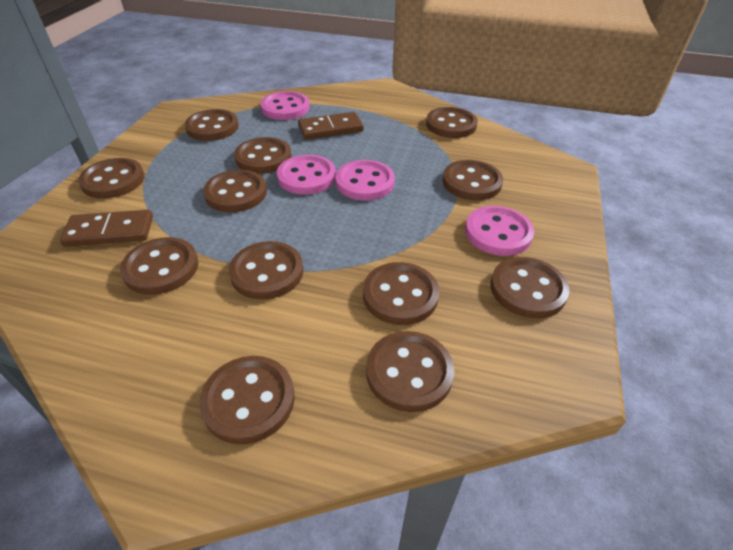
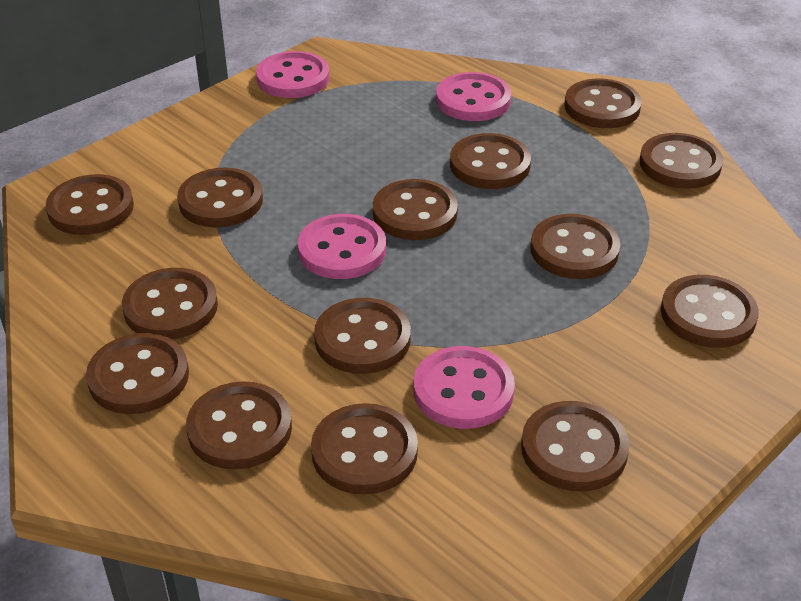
brown button: [78,158,145,199] [120,237,199,295] [185,109,239,141] [199,356,295,444] [203,170,267,213] [229,241,303,300] [234,137,291,174] [363,262,439,325] [366,331,454,412] [426,107,478,138] [442,160,503,200] [490,257,570,318] = 12 -> [46,174,134,235] [86,333,189,414] [122,268,218,339] [177,168,263,227] [186,381,292,469] [311,403,418,495] [314,298,411,374] [373,179,458,240] [450,133,531,189] [521,401,629,491] [530,214,620,279] [564,78,642,128] [640,133,723,189] [661,275,759,348] = 14
brown domino: [60,210,153,247] [298,112,364,140] = 2 -> none = 0

